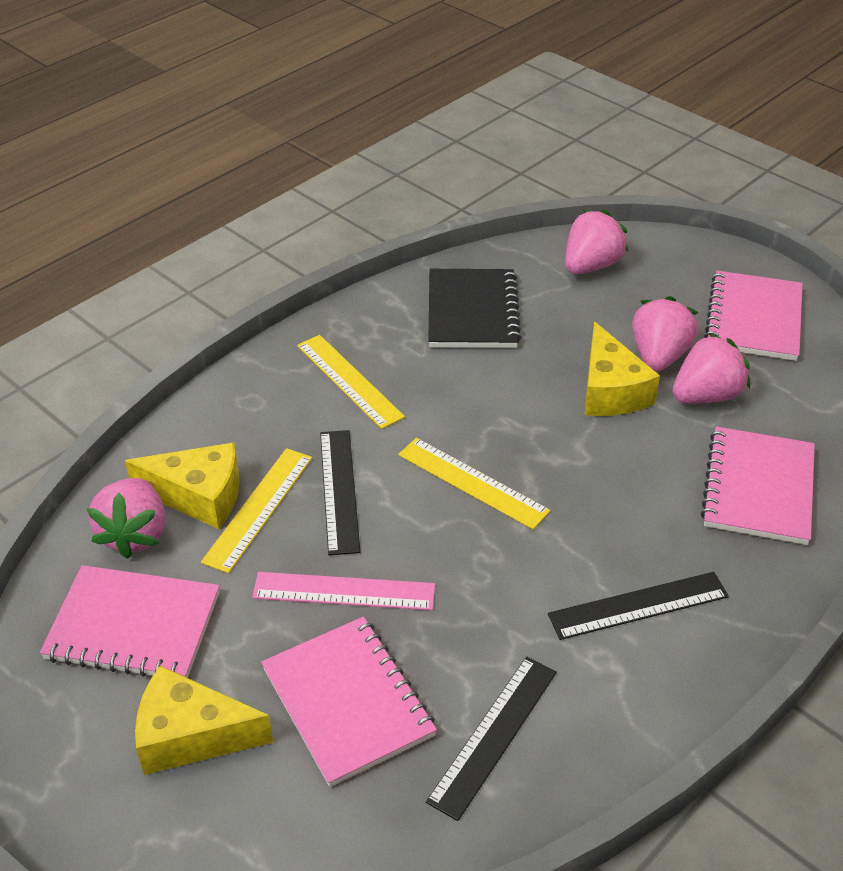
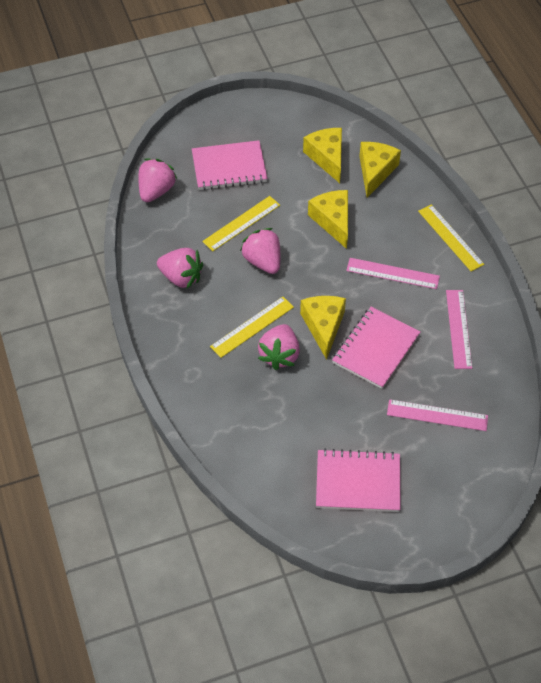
black notebook: [428,269,522,348] = 1 -> none = 0
black ruler: [320,430,360,556] [426,656,557,821] [548,572,729,640] = 3 -> none = 0
pink notebook: [40,565,220,678] [261,617,437,787] [701,426,815,545] [704,270,803,361] = 4 -> [192,140,267,190] [316,449,401,512] [332,307,420,389] = 3
pink ruler: [252,572,435,610] = 1 -> [346,258,440,289] [387,399,488,431] [446,290,472,369] = 3
yellow cheese: [125,443,240,529] [135,666,273,775] [585,322,660,416] = 3 -> [300,296,346,360] [303,128,342,183] [308,190,348,249] [359,142,401,198] = 4

